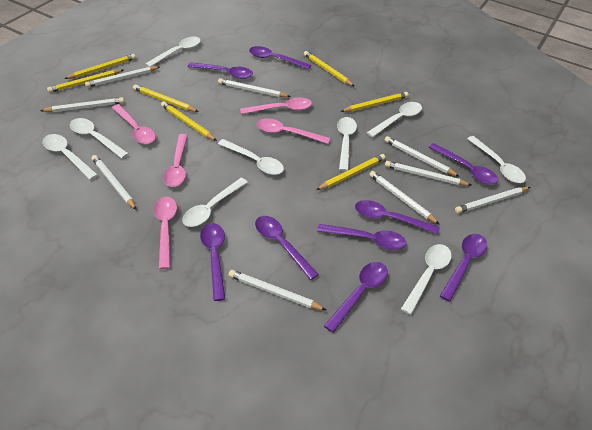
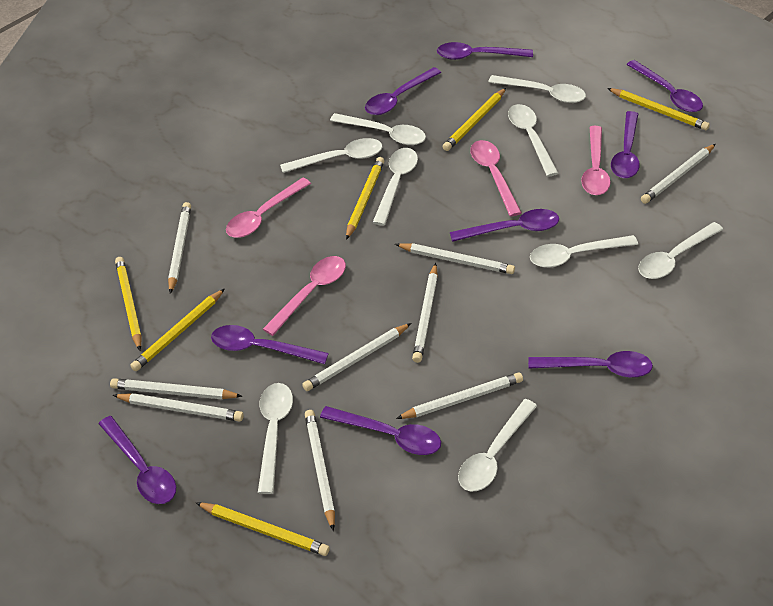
pink spoon: [112,104,156,144] [153,197,177,269] [163,134,188,187] [240,97,312,114] [256,119,330,144] = 5 -> [226,178,311,238] [263,256,346,336] [470,140,522,217] [581,126,611,195] = 4
yellow pencil: [47,70,123,93] [64,54,136,79] [133,84,199,112] [161,101,217,141] [304,51,355,87] [316,154,386,190] [340,92,409,112] = 7 -> [115,257,142,351] [130,289,225,371] [195,502,330,556] [346,157,384,240] [442,88,506,151] [607,88,710,130] = 6

